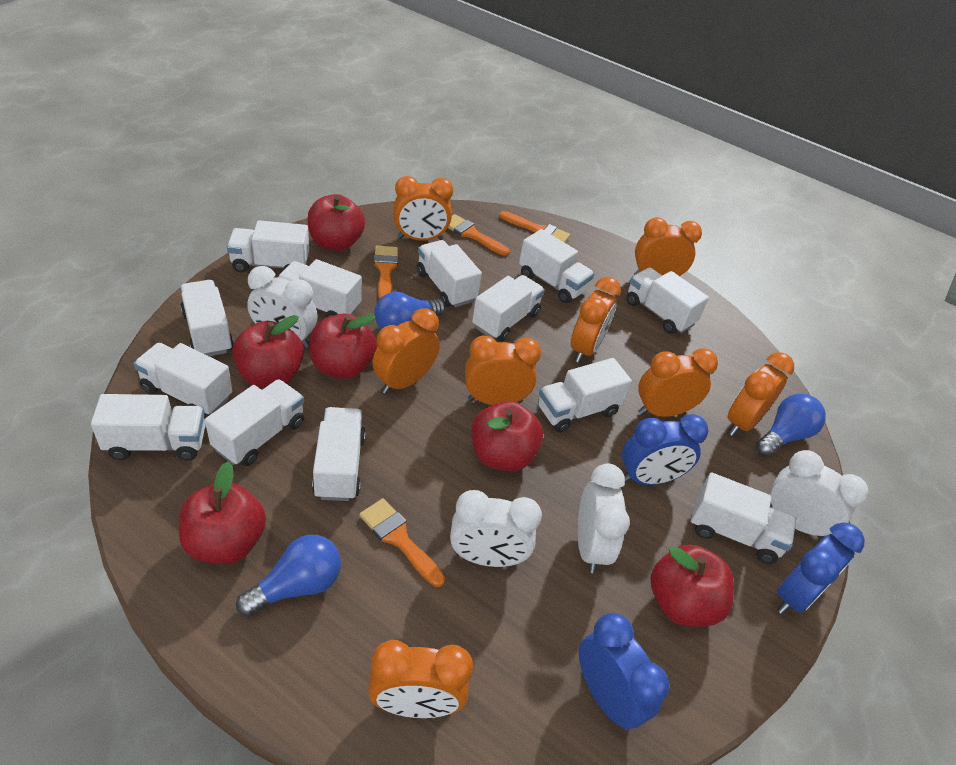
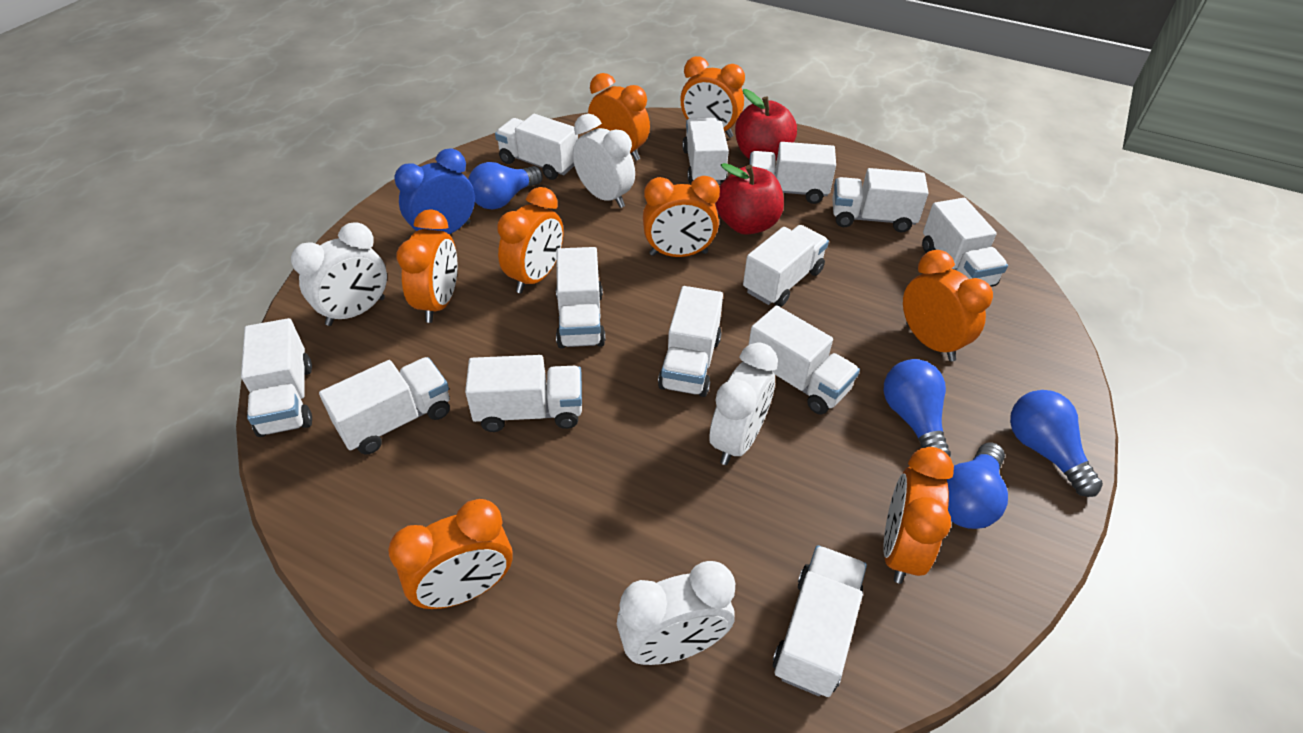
blue clock: [579,613,669,730] [622,414,708,485] [777,522,865,614] = 3 -> [395,148,475,234] = 1
blue light bulb: [236,535,341,617] [374,292,445,329] [756,394,826,457] = 3 -> [468,162,543,210] [884,359,951,457] [947,442,1008,529] [1010,390,1103,497] = 4
orange brush: [359,498,445,587] [374,246,398,300] [448,214,510,256] [499,211,570,243] = 4 -> none = 0
red apple: [179,462,266,564] [232,315,304,387] [307,194,365,251] [309,314,377,379] [471,401,543,471] [651,545,734,627] = 6 -> [715,163,784,235] [735,89,797,160] = 2

